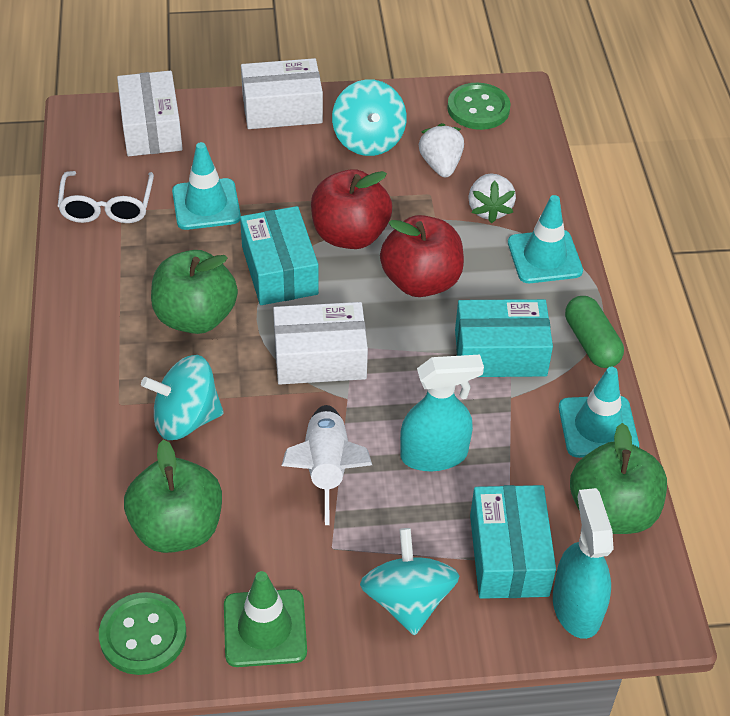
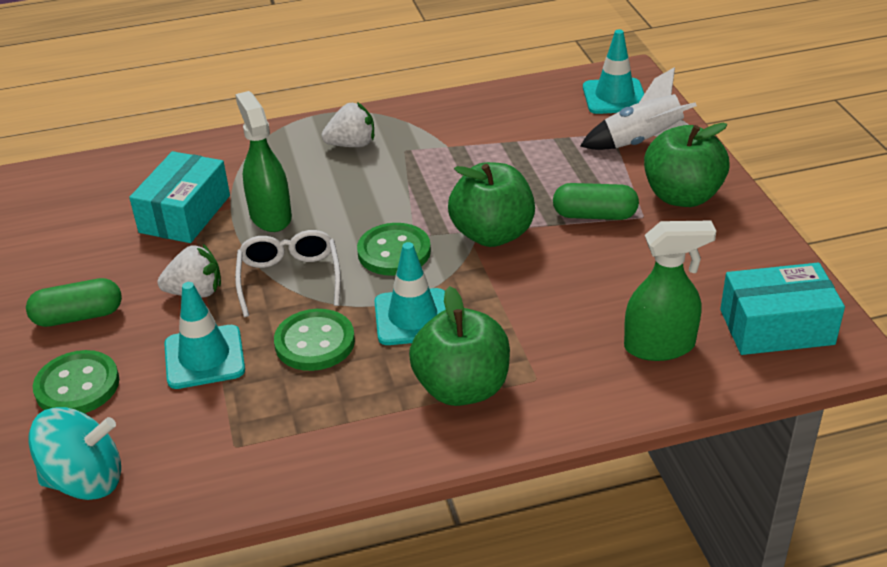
green button: [99,592,186,675] [447,83,511,130] = 2 -> [33,350,119,413] [274,309,355,371] [357,223,431,276] = 3
green capsule: [565,296,624,368] = 1 -> [26,278,122,327] [553,183,639,220] = 2
green spray bottle: none = 0 -> [235,91,292,232] [624,220,716,361] = 2
green traffic cone: [224,571,307,667] = 1 -> none = 0
red apple: [311,169,392,249] [380,215,464,297] = 2 -> none = 0
turquoise box: [240,206,319,305] [455,299,553,377] [470,485,556,599] = 3 -> [129,151,230,243] [720,263,845,355] = 2
turquoise spinning top: [141,355,224,440] [332,79,407,156] [360,528,459,635] = 3 -> [28,407,121,500] = 1
turquoise spray bottle: [400,355,484,471] [553,488,614,639] = 2 -> none = 0
white box: [117,71,183,156] [241,58,323,129] [273,302,368,385] = 3 -> none = 0

